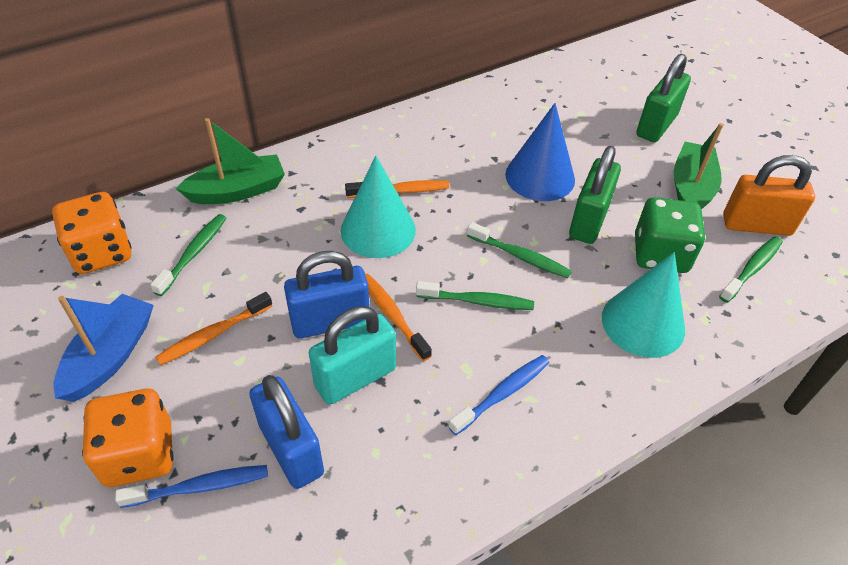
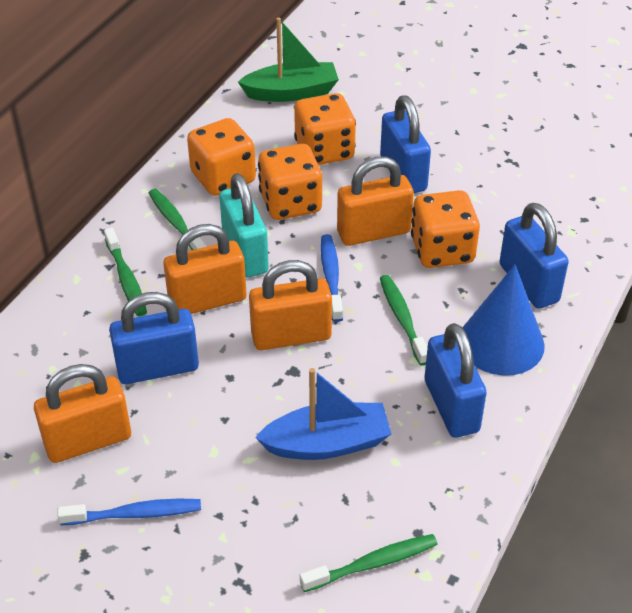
blue padlock: [249,375,324,489] [284,251,370,338] = 2 -> [109,292,199,384] [380,95,431,193] [424,323,487,438] [499,203,569,309] = 4
green boat: [176,118,285,204] [674,123,724,209] = 2 -> [238,17,339,102] = 1
green dice: [635,197,705,273] = 1 -> none = 0
green padlock: [569,146,621,244] [636,54,691,142] = 2 -> none = 0
orange dice: [52,192,132,274] [82,388,174,487] = 2 -> [187,118,256,196] [258,144,322,220] [294,93,356,165] [411,190,480,268] = 4
orange padlock: [723,155,815,236] = 1 -> [34,364,131,463] [163,224,247,314] [249,260,332,350] [337,156,414,246] = 4
orange toothbrush: [156,292,272,365] [345,180,450,198] [365,274,432,361] = 3 -> none = 0
turquoise cone: [341,156,416,258] [602,252,685,358] = 2 -> none = 0

